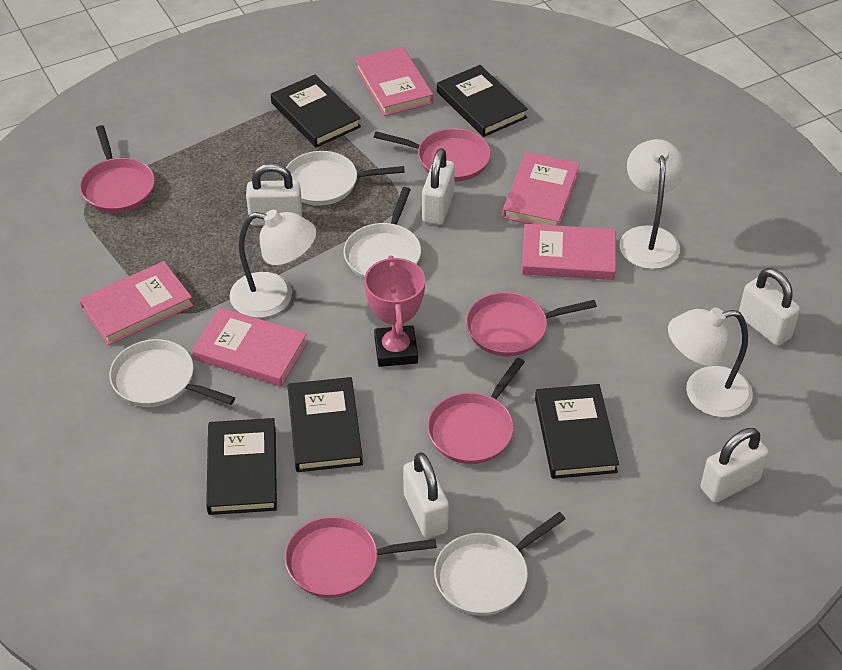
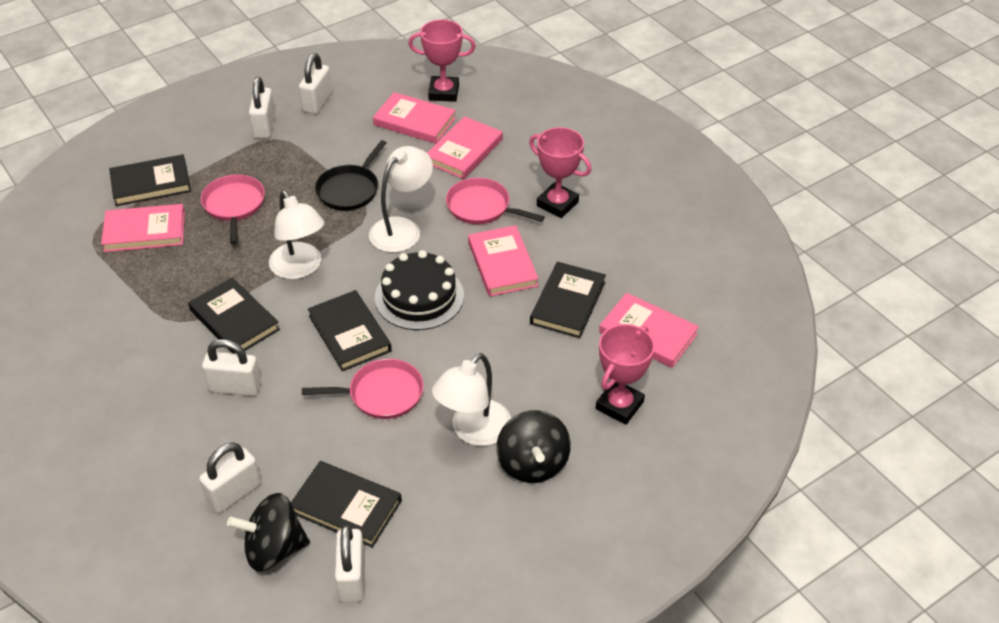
black cake: none = 0 -> [375,250,464,330] = 1
black pan: none = 0 -> [315,140,387,211] = 1
black spinning top: none = 0 -> [227,493,310,572] [496,410,571,483] = 2
pink pan: [80,125,155,213] [285,516,437,598] [374,128,491,182] [427,357,525,464] [466,292,597,357] = 5 -> [201,174,265,244] [302,359,424,419] [446,178,545,224] = 3
pink trophy: [364,255,425,367] = 1 -> [408,19,476,102] [529,127,592,218] [596,324,655,425] = 3
white pan: [109,339,235,407] [283,151,405,206] [344,187,421,279] [434,512,565,616] = 4 -> none = 0

